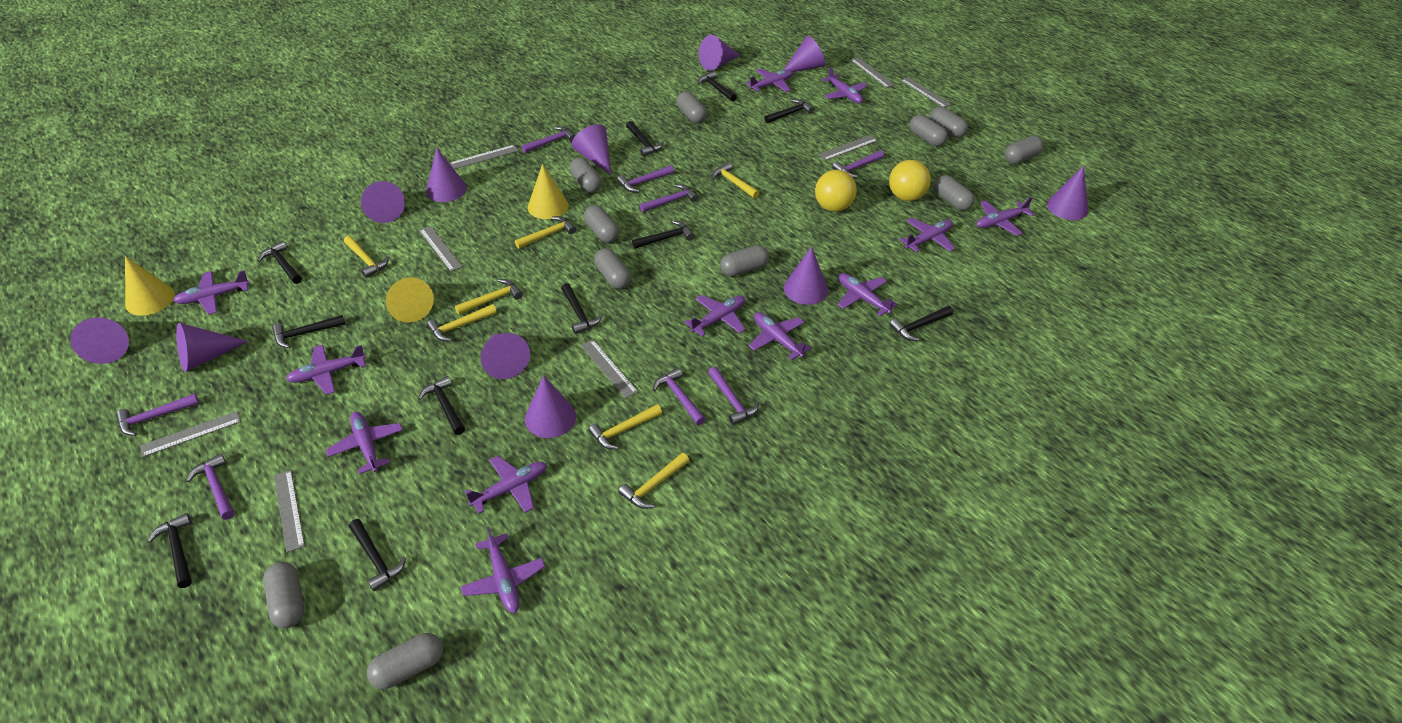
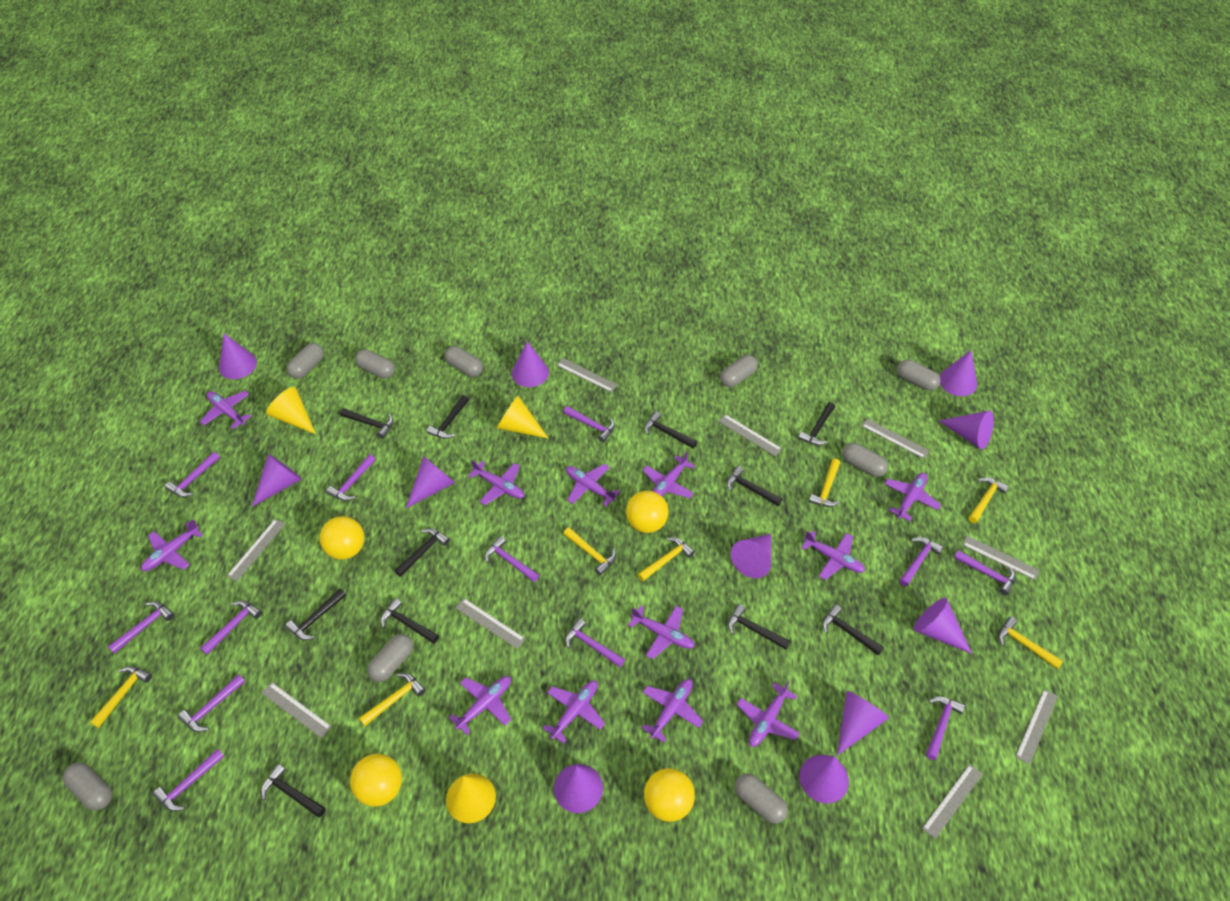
grey capsule: [263,562,304,628] [367,633,443,689] [570,157,602,193] [584,205,620,243] [594,248,631,289] [677,92,707,123] [720,245,769,277] [909,115,948,146] [930,107,968,138] [934,175,975,211] [1005,136,1044,164] = 11 -> [63,762,112,810] [287,343,324,379] [355,349,395,379] [368,634,413,682] [445,346,483,377] [720,355,758,387] [734,774,788,824] [842,443,888,477] [897,360,941,391] = 9
grey ruler: [140,411,241,457] [274,470,305,552] [419,226,463,272] [450,145,518,169] [581,340,638,398] [818,135,878,161] [851,57,895,88] [901,77,952,108] = 8 -> [227,519,285,581] [262,682,332,738] [456,598,525,649] [557,358,617,392] [718,414,782,456] [862,418,929,459] [922,764,982,839] [962,536,1040,580] [1015,689,1058,764] = 9
purple hammer: [116,394,199,436] [186,453,235,520] [522,126,576,153] [617,165,674,192] [640,184,698,212] [653,368,706,425] [708,367,759,425] [832,150,884,178] = 8 -> [108,601,174,654] [153,749,225,811] [165,452,220,497] [178,674,245,732] [200,601,262,655] [326,454,376,501] [485,536,539,582] [563,406,615,442] [565,618,625,667] [899,537,943,586] [926,696,965,760] [954,550,1016,595] = 12
yellow ball: [815,170,857,212] [889,160,931,201] = 2 -> [320,516,364,560] [350,754,402,807] [626,491,668,533] [644,768,695,822] = 4

